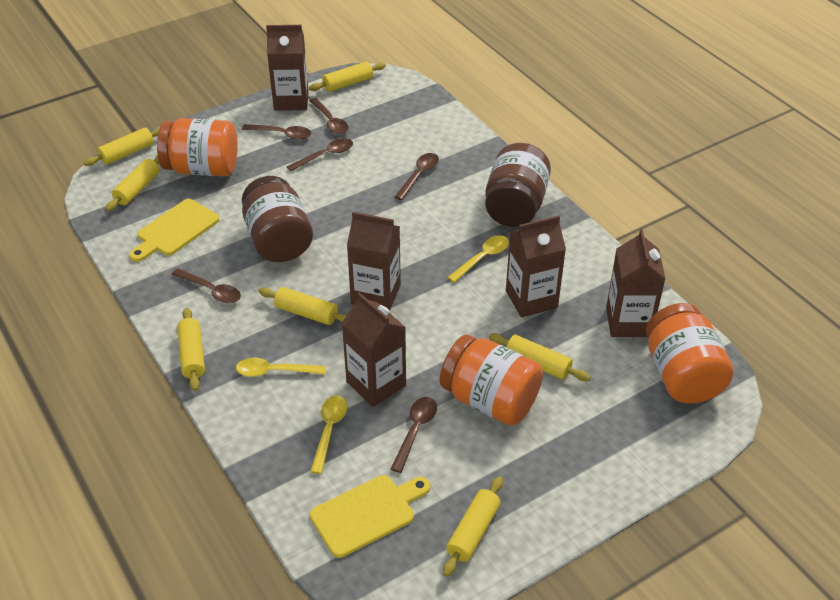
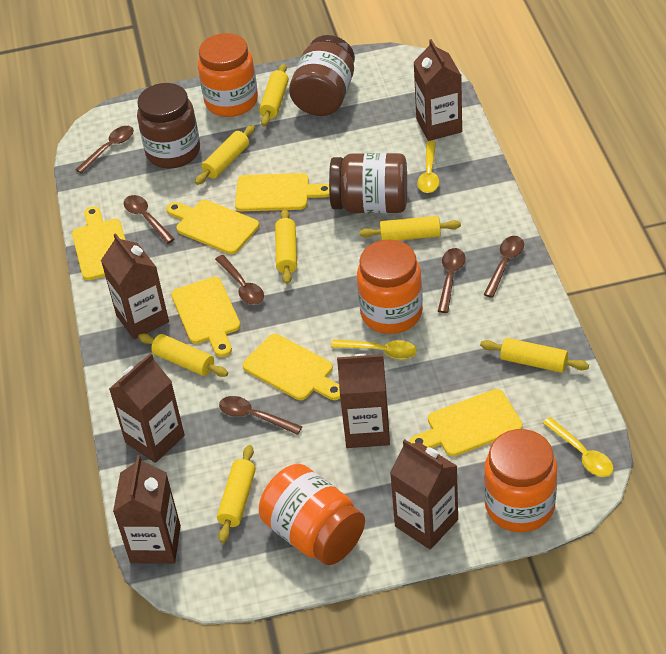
brown carton: [266,25,309,111] [342,292,406,407] [347,212,401,310] [506,215,566,317] [606,229,666,337] = 5 -> [101,233,169,339] [109,353,185,463] [113,455,181,564] [337,354,390,448] [390,439,458,550] [413,39,462,141] = 6
brown jar: [242,176,313,262] [485,143,551,227] = 2 -> [137,83,200,169] [289,35,355,116] [329,153,407,213] = 3
orange jar: [157,118,237,176] [440,334,543,426] [646,303,734,404] = 3 -> [198,33,258,117] [259,464,365,565] [357,240,423,334] [484,429,557,532] = 4
yellow cutting board: [129,199,219,262] [310,475,430,558] = 2 -> [72,206,125,280] [166,200,259,254] [171,277,240,357] [235,173,329,211] [243,334,340,400] [409,389,523,456] = 6

